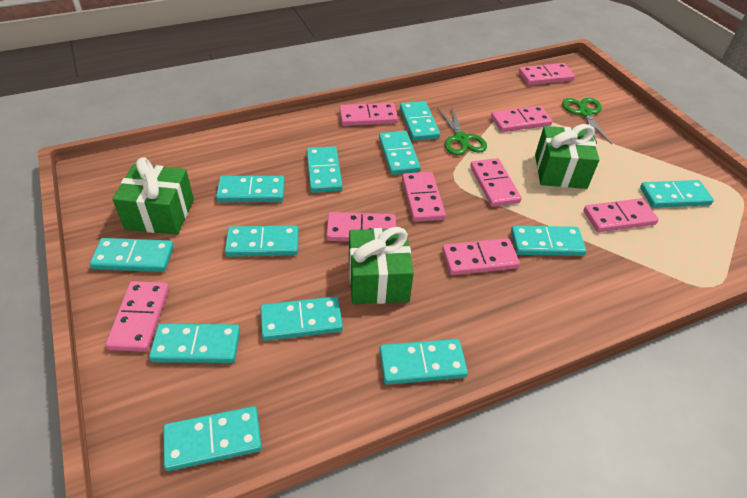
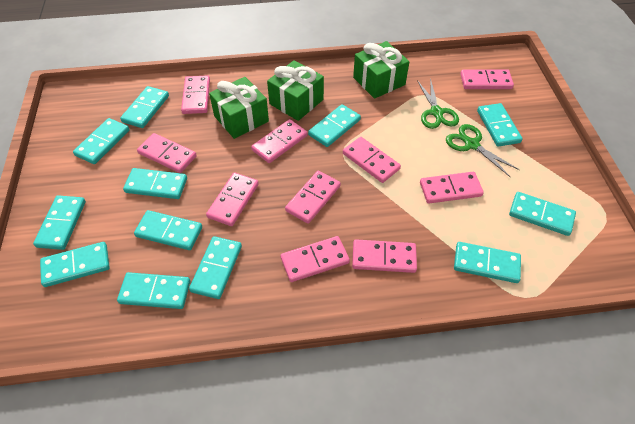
pink domino: [106,281,169,352] [326,212,396,241] [339,103,398,126] [402,172,446,222] [442,238,520,275] [470,158,522,207] [491,106,553,132] [519,63,575,85] [584,198,659,232] = 9 -> [137,133,197,173] [181,76,210,114] [206,172,259,226] [251,119,307,163] [280,236,350,282] [285,171,341,224] [343,137,401,183] [352,239,417,273] [420,172,484,203] [460,69,514,89] = 10

